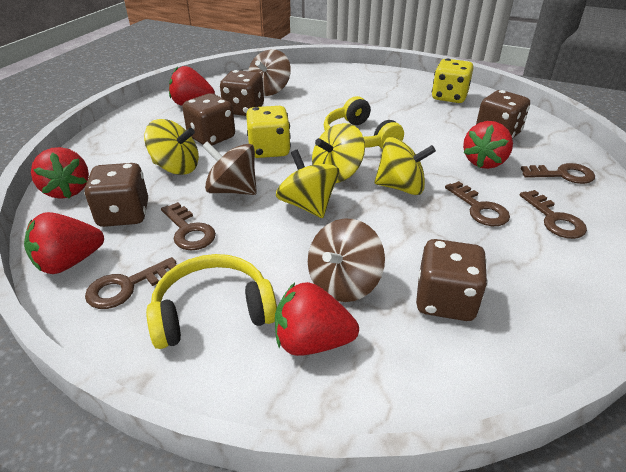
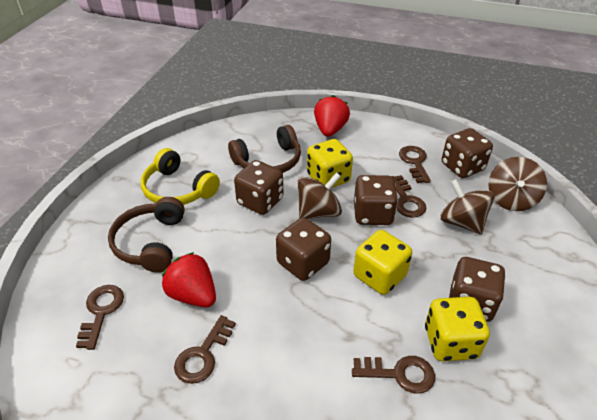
brown headphones: none = 0 -> [108,197,185,273] [228,125,301,173] = 2
red strawberry: [24,212,104,274] [31,147,89,199] [169,66,215,106] [275,282,359,356] [463,121,513,169] = 5 -> [162,252,216,308] [314,95,350,137] = 2
yellow dice: [246,106,291,158] [432,58,473,103] = 2 -> [307,139,353,188] [353,230,412,295] [425,297,490,361] = 3
yellow headphones: [146,254,277,349] [324,96,404,149] = 2 -> [141,148,220,205] = 1
yellow spinning top: [144,119,199,175] [276,150,340,218] [312,123,365,183] [375,137,436,195] = 4 -> none = 0

